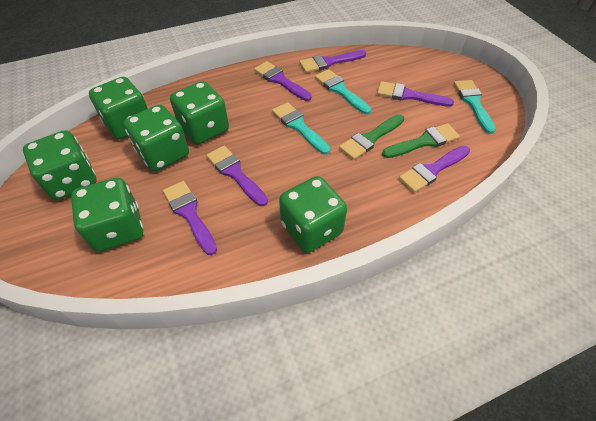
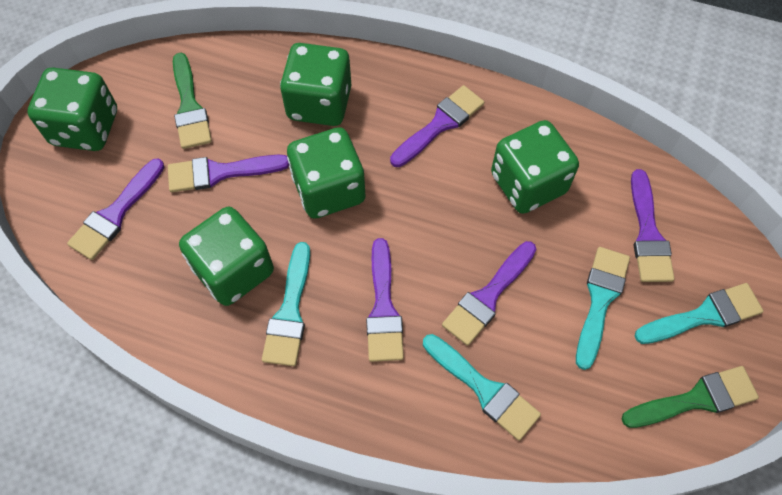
green dice: [23,130,97,200] [71,178,143,252] [89,77,148,139] [124,105,189,171] [170,81,229,144] [279,176,347,253] = 6 -> [27,68,117,151] [179,207,274,306] [280,43,351,126] [287,127,366,219] [491,120,579,214] = 5
turquoise brush: [272,102,330,154] [315,69,371,114] [454,80,496,134] = 3 -> [262,242,310,366] [423,334,541,441] [576,247,630,370] [635,283,764,344] = 4

